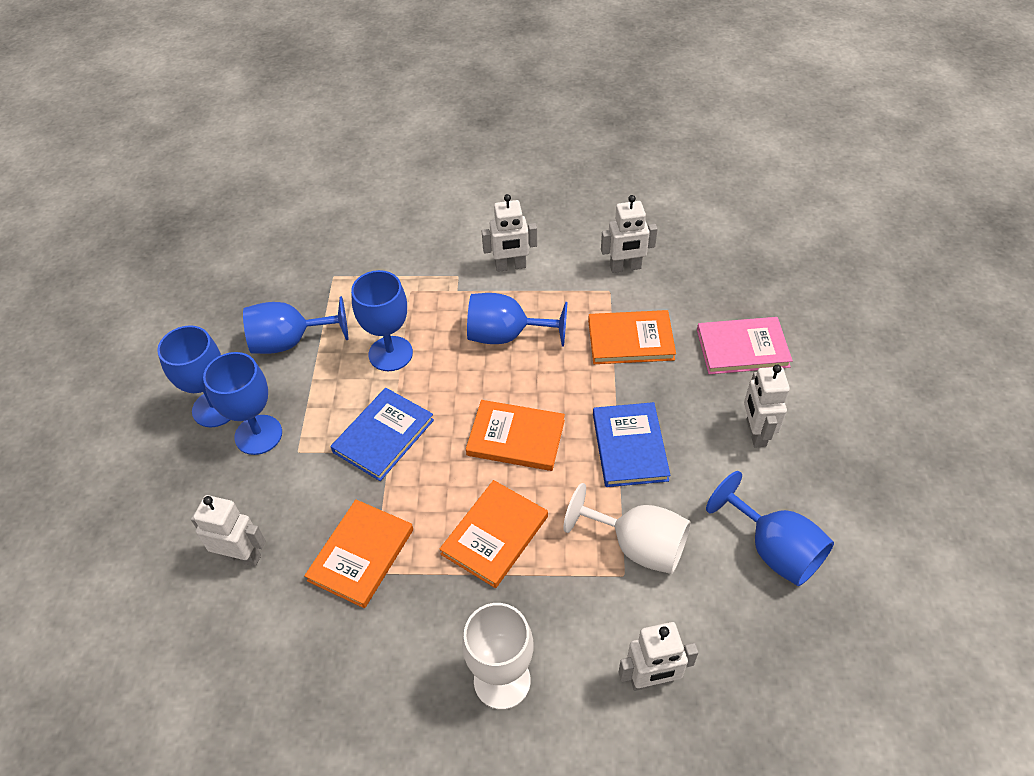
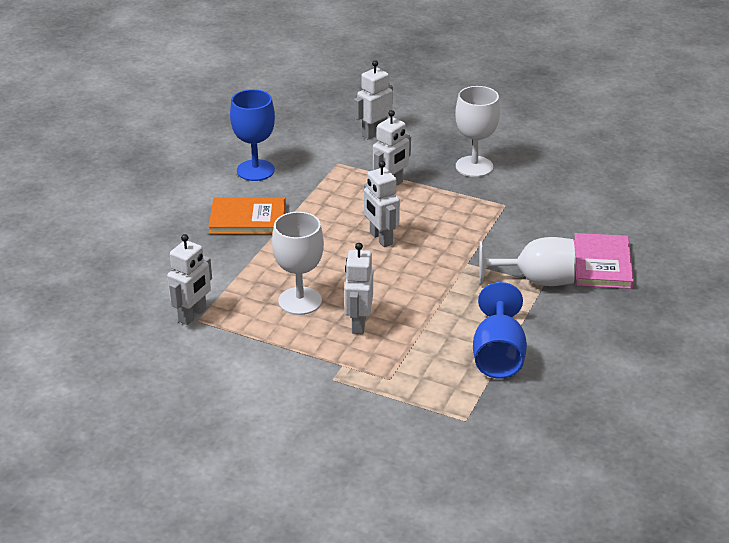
blue book: [331,388,434,481] [593,402,670,487] = 2 -> none = 0
blue goblet: [157,325,230,427] [203,352,282,455] [243,296,348,354] [351,270,413,371] [467,293,567,347] [706,471,834,586] = 6 -> [230,89,275,181] [473,282,527,379] = 2
orange book: [304,499,413,608] [440,480,548,588] [466,400,565,471] [588,310,676,364] = 4 -> [208,197,286,235] = 1
white goblet: [462,603,533,710] [563,483,691,574] = 2 -> [272,212,324,315] [455,86,500,177] [479,237,575,286] = 3

